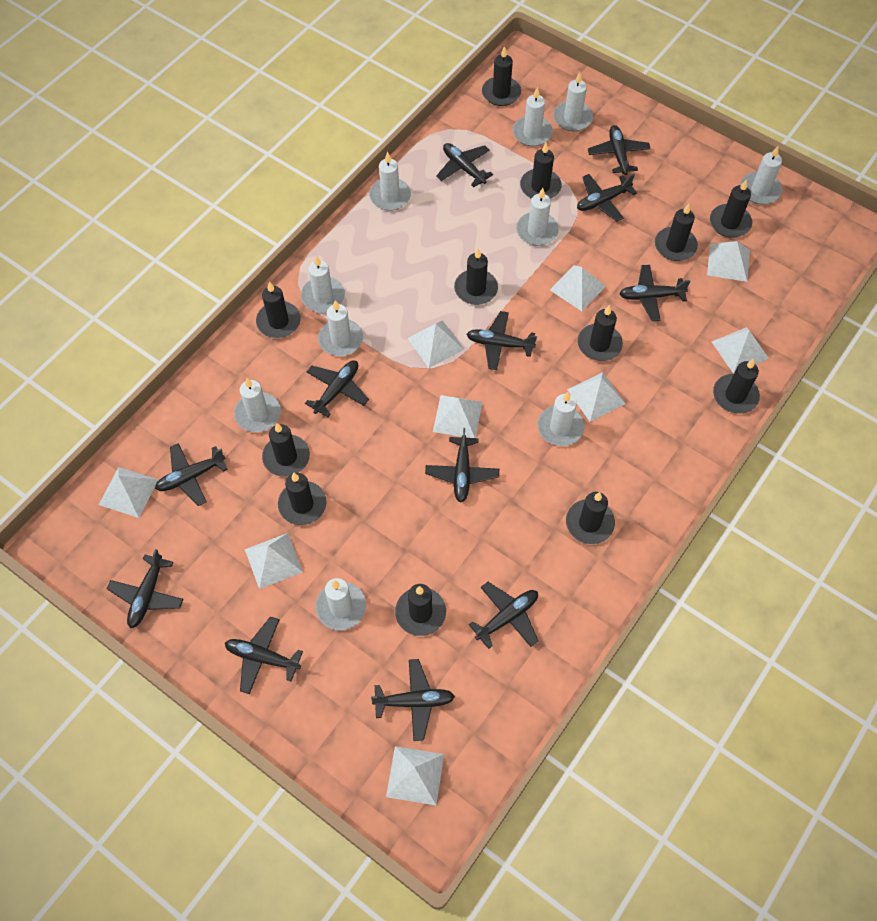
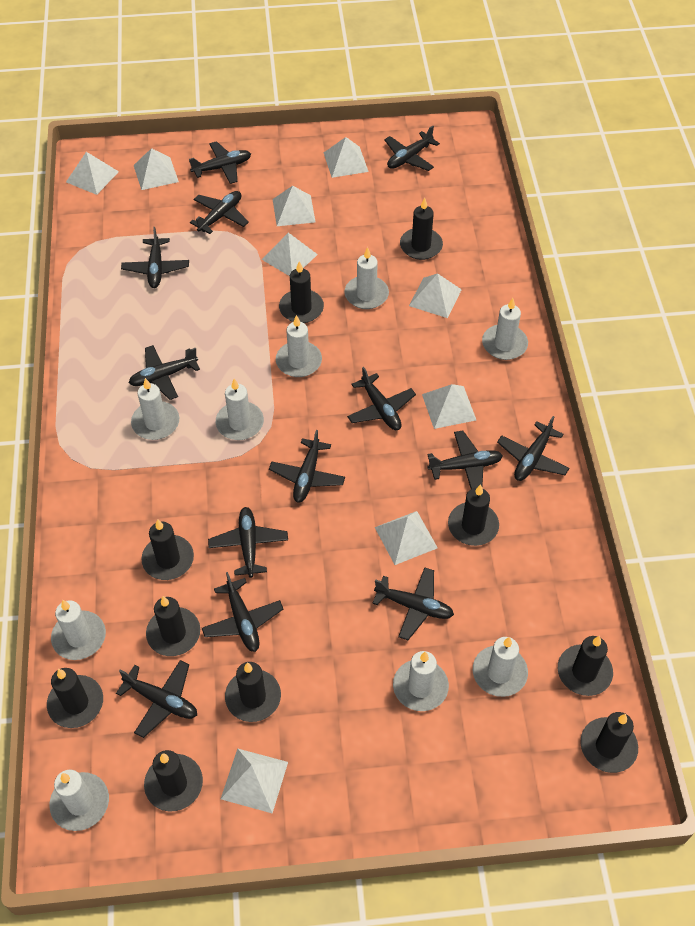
black candle: [256,282,300,338] [262,423,310,477] [278,473,326,525] [395,584,446,636] [454,248,498,305] [482,46,521,106] [520,143,562,199] [566,492,615,544] [578,305,623,361] [655,204,698,261] [710,179,752,238] [713,359,760,414] = 12 -> [47,668,103,728] [142,519,194,580] [144,750,203,811] [146,596,200,656] [225,662,281,722] [279,261,324,323] [400,198,443,260] [448,484,499,546] [558,636,613,696] [580,712,638,773] = 10
black plane: [107,549,184,628] [155,443,228,506] [225,617,303,694] [305,360,369,417] [371,659,455,741] [425,428,499,502] [436,143,493,187] [467,311,537,370] [469,582,538,649] [577,174,637,221] [588,125,651,175] [619,265,691,321] = 12 -> [116,660,197,738] [121,227,189,288] [129,345,200,400] [189,141,251,184] [190,191,249,234] [202,572,283,652] [208,507,288,578] [269,430,345,503] [347,367,416,430] [372,567,454,640] [384,126,440,171] [427,431,503,489] [497,416,570,481] = 13
white candle: [234,378,281,432] [301,255,345,312] [315,578,366,630] [318,300,363,356] [369,152,411,211] [513,87,553,147] [516,188,559,246] [537,392,584,446] [553,72,593,131] [740,146,782,204] = 10 -> [49,770,109,831] [51,600,106,660] [131,378,179,440] [216,379,264,440] [276,315,322,377] [344,247,389,309] [393,651,449,711] [473,637,528,697] [482,298,528,360] = 9

